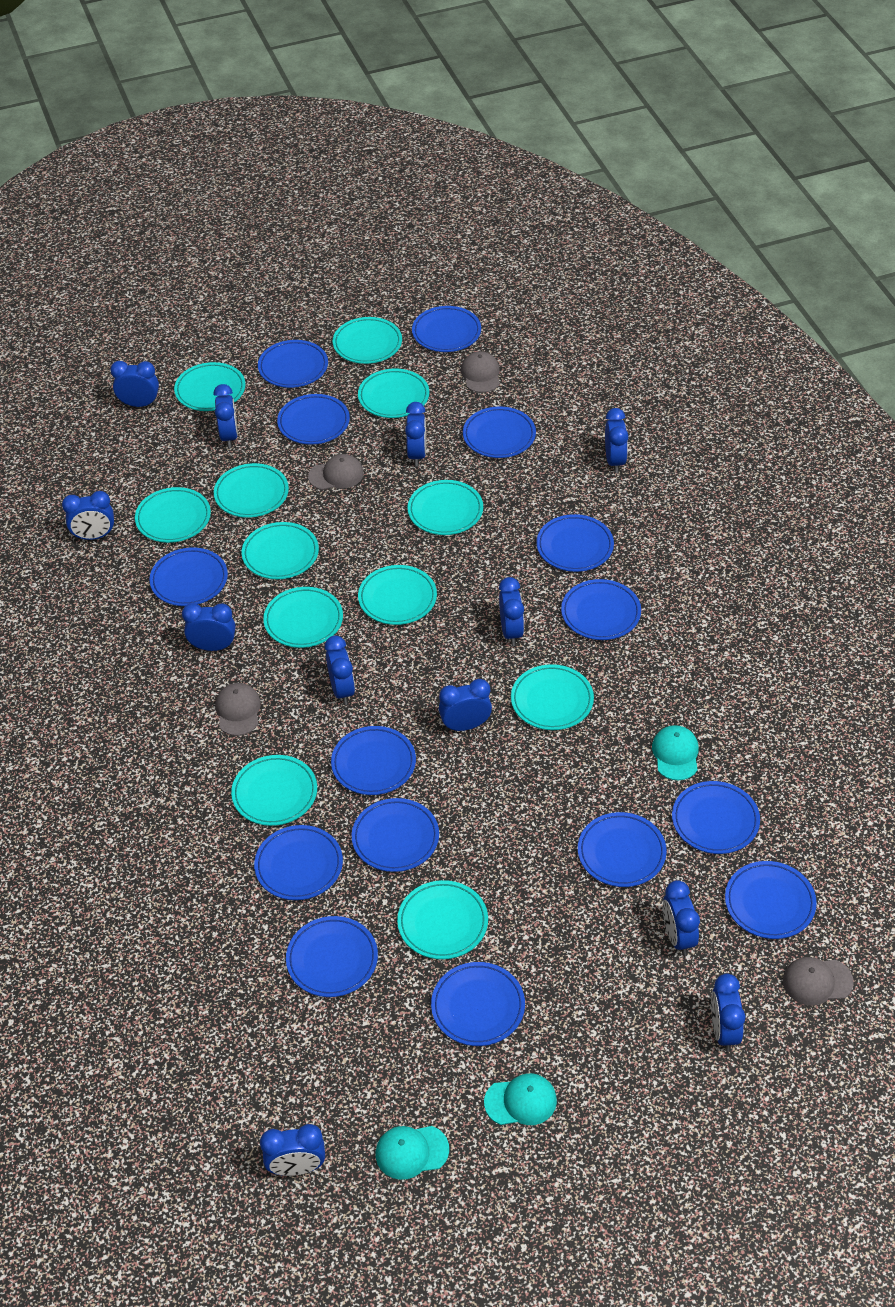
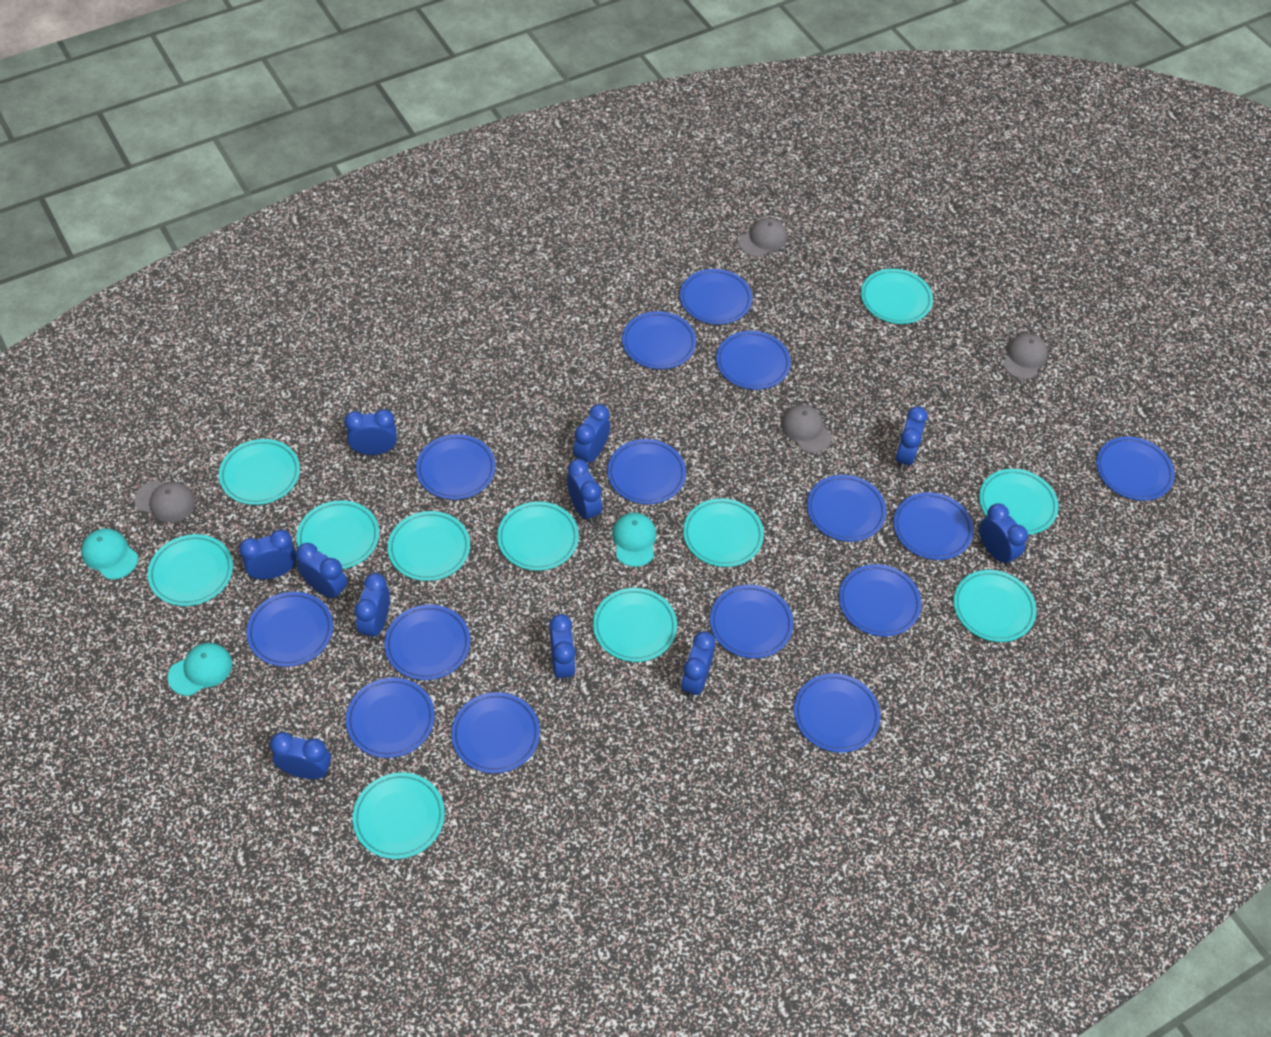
blue clock: [62,491,114,540] [110,361,159,407] [182,603,235,651] [213,384,238,448] [260,1124,325,1176] [325,635,355,705] [405,402,426,466] [439,679,492,731] [499,577,524,646] [605,408,628,473] [663,880,700,956] [711,974,745,1052] = 12 -> [239,530,297,580] [270,732,331,779] [296,543,347,600] [344,409,397,455] [354,573,390,642] [549,614,576,683] [567,459,602,524] [573,404,610,463] [681,631,715,699] [895,406,928,471] [979,503,1028,567] = 11
turquoise plate: [135,487,211,543] [174,362,246,411] [214,463,289,518] [231,755,317,826] [242,522,319,579] [263,587,343,648] [333,317,402,364] [358,369,429,418] [358,565,437,625] [397,880,488,959] [408,480,483,535] [511,664,594,730] = 12 -> [148,534,233,606] [219,439,300,505] [296,500,379,569] [352,772,445,859] [388,511,470,581] [497,502,579,571] [593,588,677,662] [683,498,764,567] [861,269,933,324] [953,570,1036,642] [979,469,1059,535] = 11

